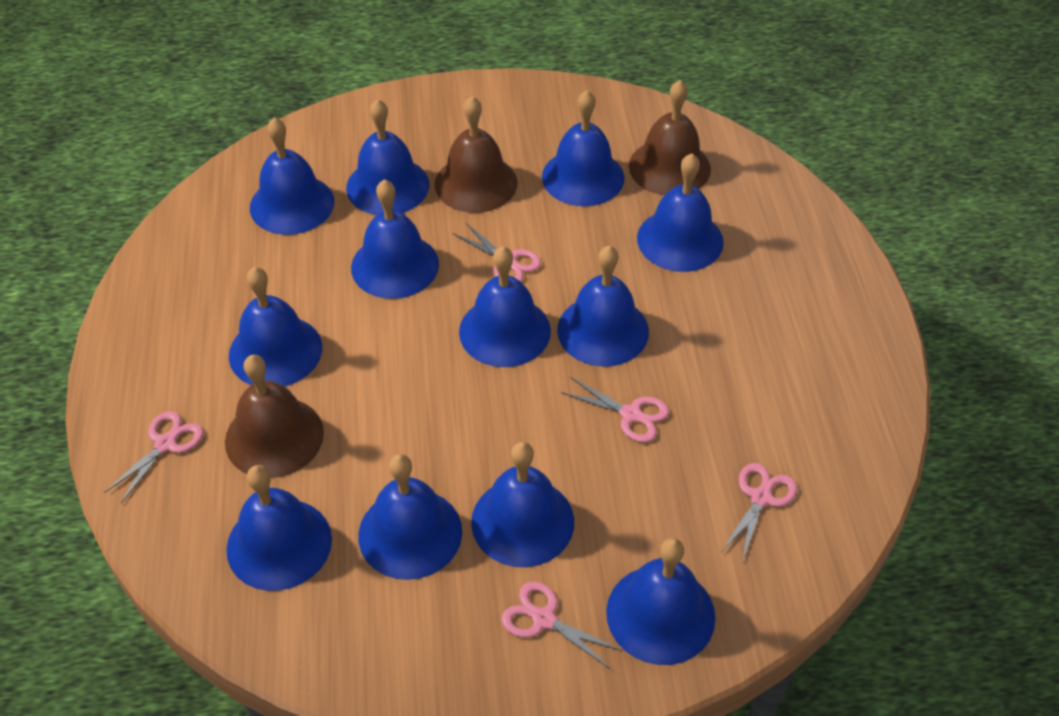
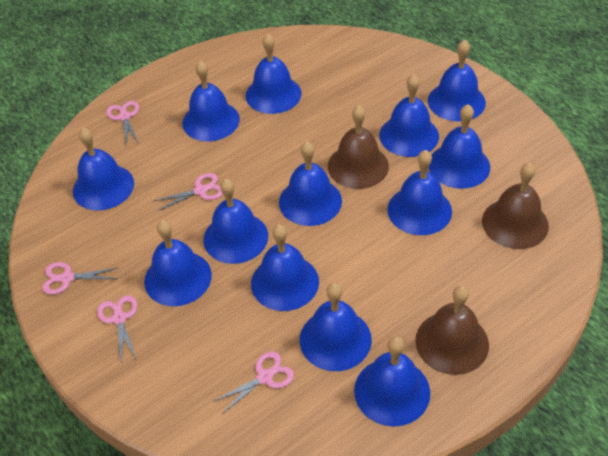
blue bell: [226,465,332,591] [229,267,322,387] [250,117,334,235] [346,99,429,215] [351,179,439,299] [358,454,462,580] [459,246,551,367] [471,442,574,567] [542,90,624,206] [557,245,649,367] [606,538,716,665] [637,153,724,272] = 12 -> [73,128,134,210] [144,220,212,306] [182,60,240,141] [203,179,268,264] [246,34,302,114] [251,224,319,311] [279,142,342,226] [300,283,372,371] [354,336,430,427] [379,74,439,157] [387,150,452,235] [428,40,486,122] [429,104,490,189] = 13

